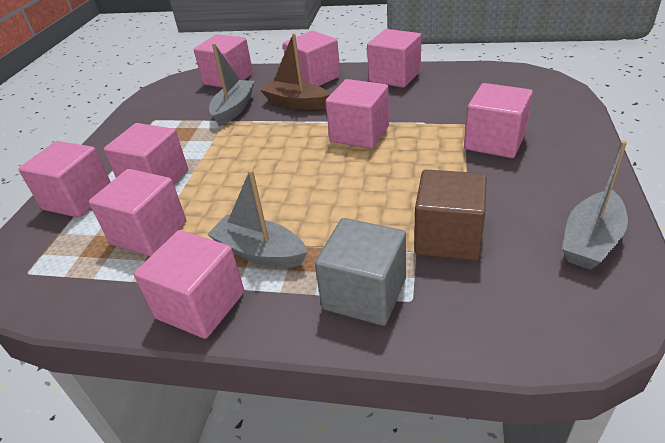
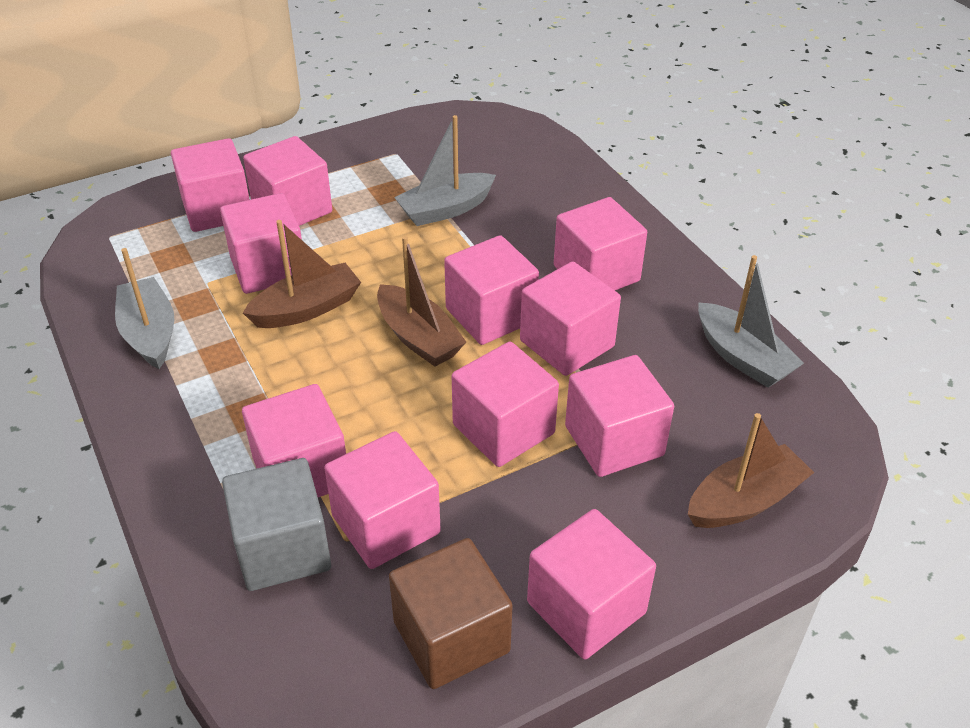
brown boat: [260,33,330,110] = 1 -> [243,220,361,328] [377,236,466,367] [688,413,814,528] = 3
pink cube: [18,141,110,218] [89,169,186,256] [104,123,188,184] [134,230,244,339] [194,34,253,88] [283,31,340,86] [326,79,389,149] [367,29,421,88] [464,83,533,158] = 9 -> [171,138,250,232] [220,193,302,294] [242,384,346,497] [243,136,332,226] [324,431,441,569] [444,235,539,345] [452,342,559,467] [520,262,621,376] [527,509,656,659] [554,197,647,290] [565,355,674,477] = 11

